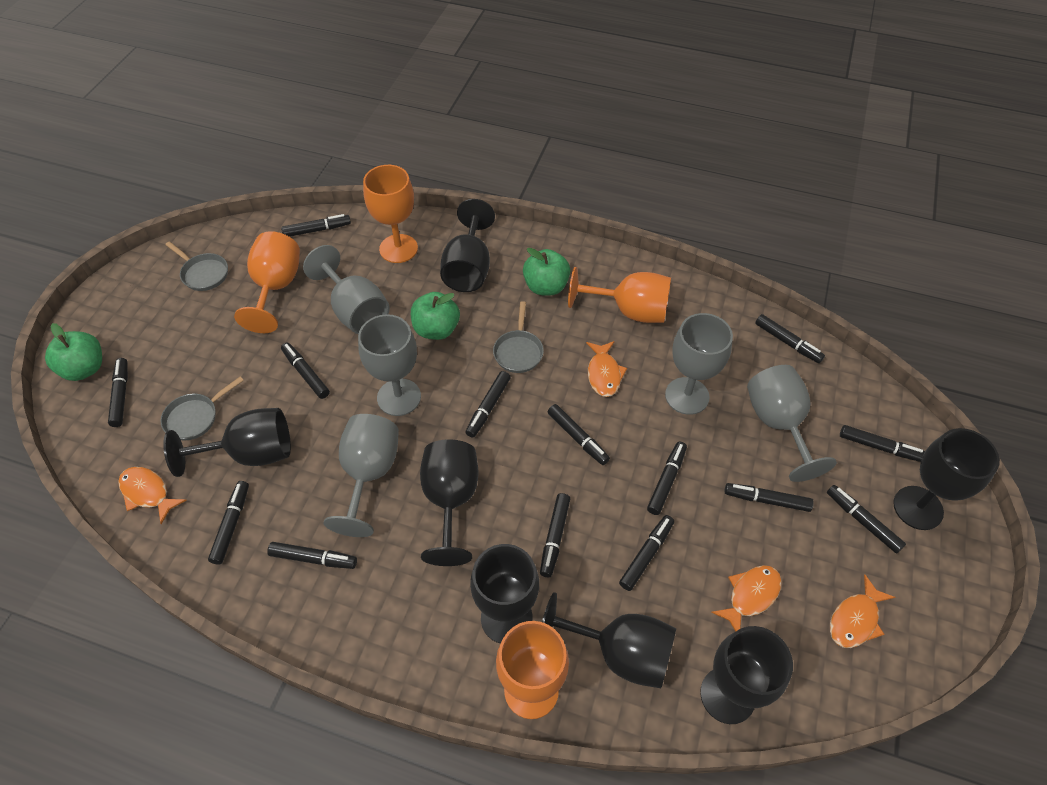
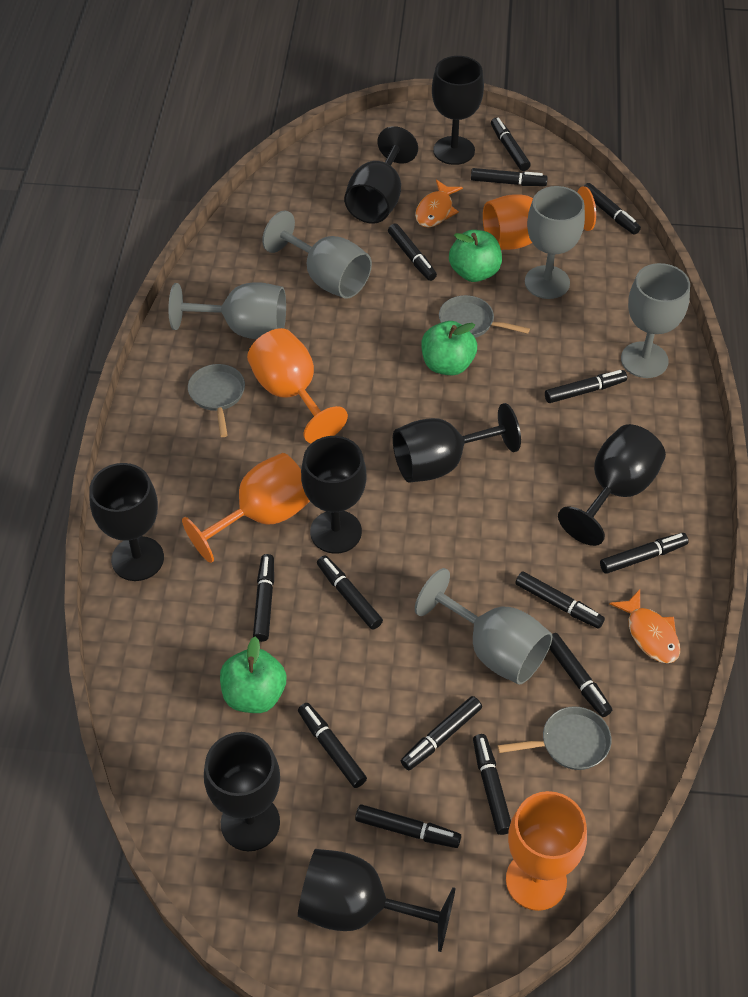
black goblet: [163,408,291,477] [420,439,478,566] [440,199,495,292] [470,544,539,643] [542,592,676,688] [700,626,793,724] [893,428,1000,530] = 7 -> [89,463,164,581] [204,732,280,851] [298,849,456,952] [301,436,367,554] [344,126,418,224] [393,403,521,483] [432,56,484,165] [558,424,666,546] = 8
orange fish: [118,467,187,524] [586,341,627,397] [711,565,782,632] [830,574,895,648] = 4 -> [415,180,463,228] [609,589,680,663] = 2

